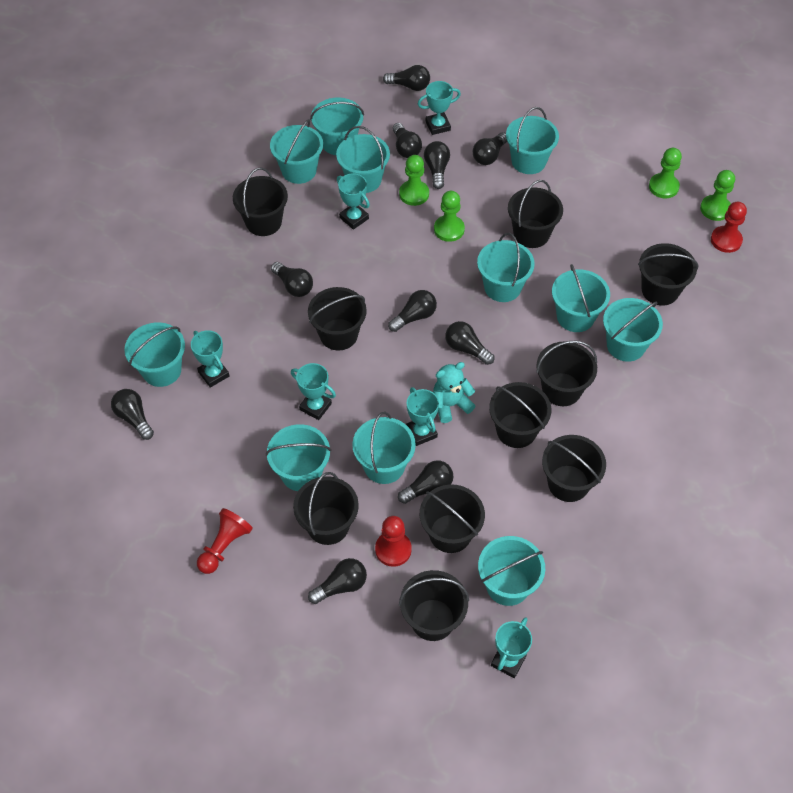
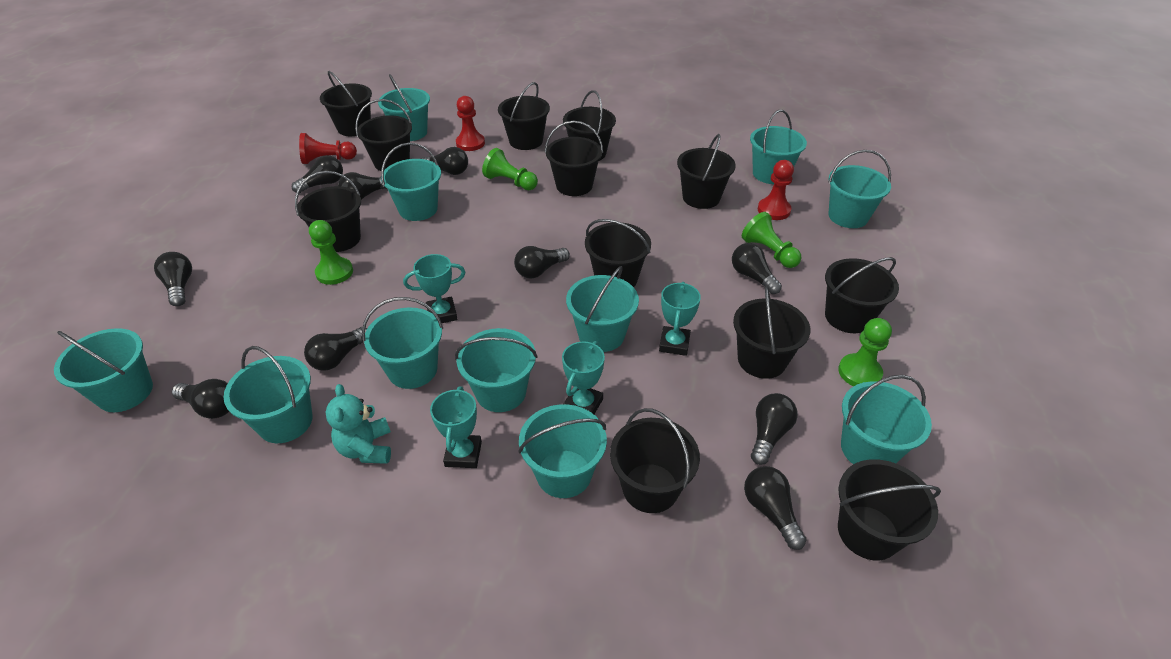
black bucket: [233,168,288,236] [293,472,359,545] [308,287,367,350] [399,570,469,641] [420,484,485,553] [489,382,551,448] [508,180,563,248] [536,341,597,406] [542,435,606,502] [638,243,699,305] = 10 -> [295,171,361,252] [320,71,372,136] [355,99,412,171] [498,82,550,150] [545,121,603,196] [563,90,616,161] [585,219,651,287] [610,408,700,513] [677,134,736,209] [733,286,810,379] [825,257,899,333] [838,459,941,561] = 12
turquoise trophy: [191,330,230,388] [291,363,336,420] [337,173,370,230] [406,387,439,446] [418,81,461,135] [491,617,532,678] = 6 -> [403,254,466,323] [430,386,482,468] [562,341,605,414] [659,282,701,356] = 4

